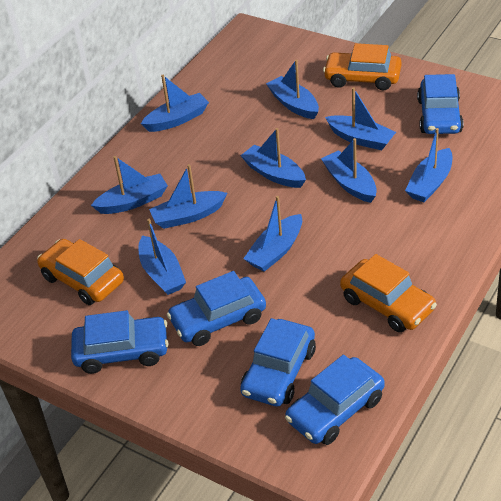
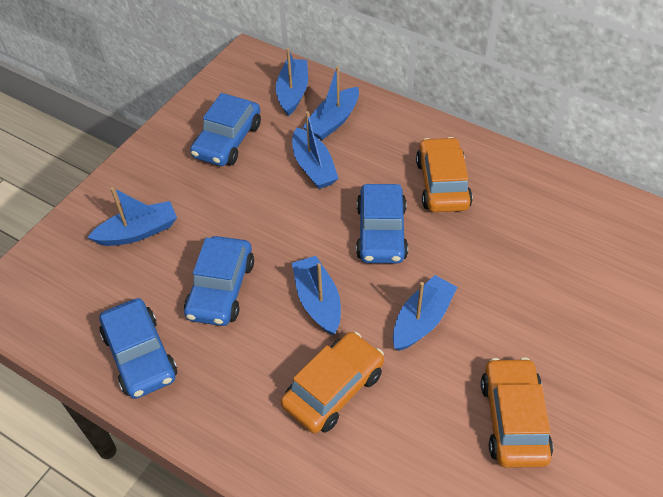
blue boat: [91,156,168,214] [139,219,186,295] [141,75,209,132] [149,164,227,229] [240,128,306,188] [243,196,302,272] [266,59,319,119] [321,138,377,203] [325,87,396,150] [405,128,452,202] = 10 -> [87,187,177,246] [276,48,308,116] [292,111,339,189] [292,256,341,335] [303,66,359,140] [393,275,457,351] = 6
blue car: [71,310,169,374] [167,271,266,346] [240,318,316,406] [285,355,385,445] [417,74,463,134] = 5 -> [100,298,177,399] [184,236,254,326] [190,93,261,166] [356,184,408,263] = 4

